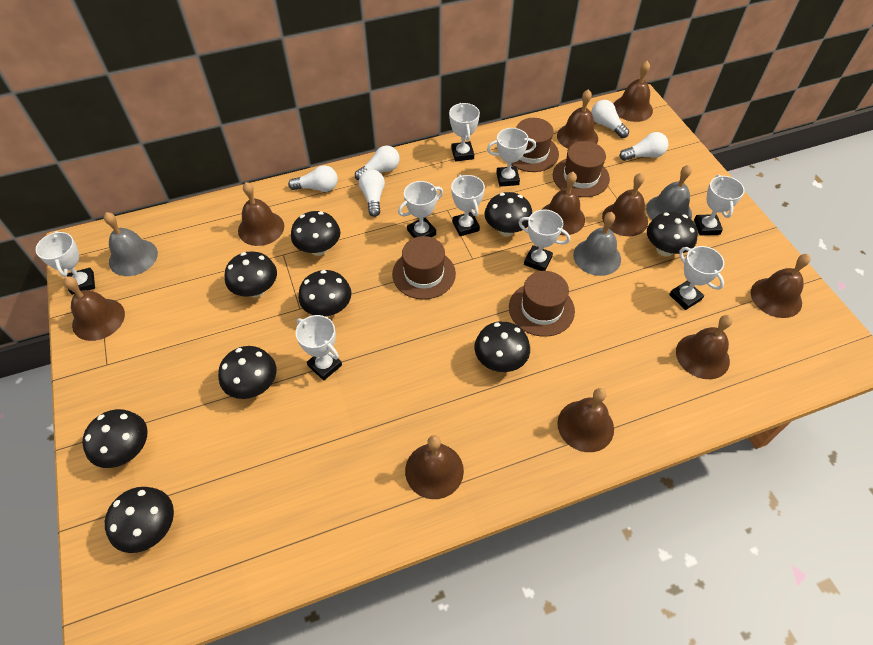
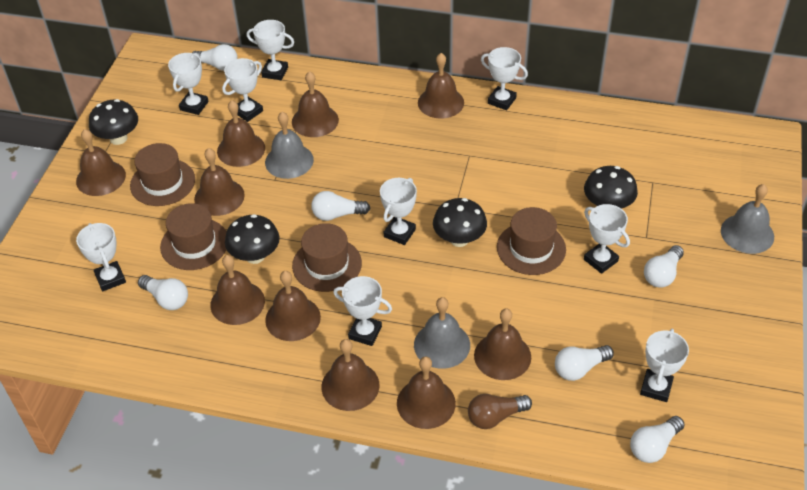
black mushroom: [82,409,148,468] [105,487,174,553] [218,346,276,399] [224,251,277,298] [291,211,340,256] [298,270,351,317] [475,321,530,372] [484,192,532,236] [647,212,698,257] = 9 -> [89,99,138,145] [225,214,280,264] [433,198,487,247] [584,166,638,209] = 4
brown light bulb: none = 0 -> [468,394,532,429] = 1
white light bulb: [288,165,338,192] [355,146,400,180] [359,169,385,217] [591,100,629,138] [620,132,668,161] = 5 -> [138,275,188,310] [192,44,238,71] [311,191,370,221] [555,345,614,381] [630,416,685,463] [644,245,684,288] = 6

